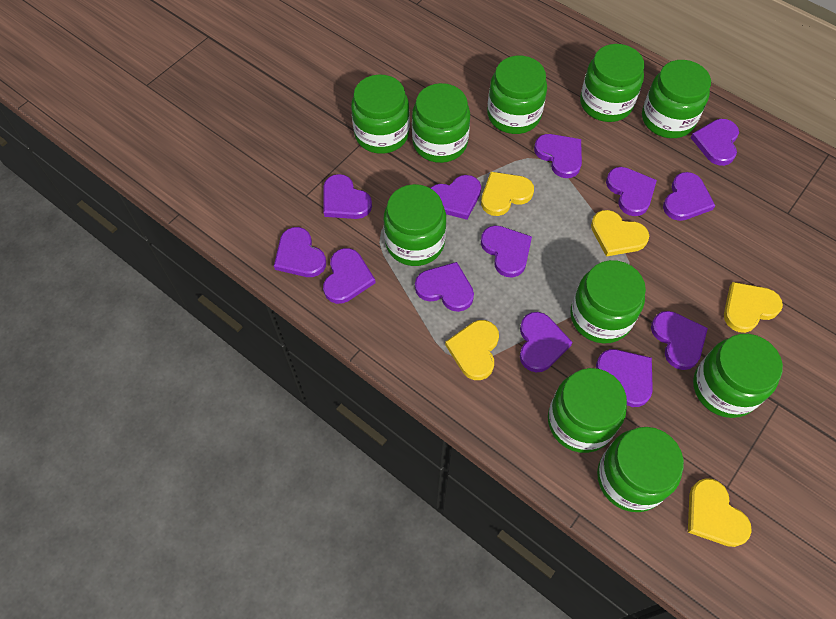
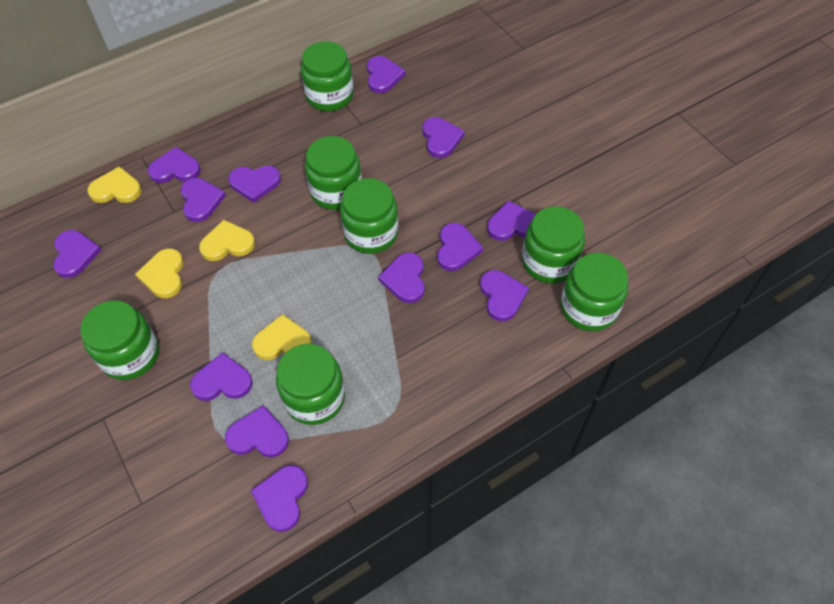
green jar: [351,74,410,154] [384,184,446,266] [412,83,470,163] [487,56,547,134] [548,368,627,453] [570,260,646,344] [580,44,644,122] [597,427,684,512] [642,60,711,138] [693,334,783,418] = 10 -> [80,300,159,380] [276,344,345,425] [301,41,354,111] [305,136,362,210] [340,178,398,254] [522,206,585,283] [561,253,628,331] = 7
yellow heart: [445,320,499,380] [481,172,534,216] [591,210,649,257] [688,478,752,547] [724,282,783,333] = 5 -> [87,166,141,203] [135,248,184,298] [199,220,255,261] [252,314,312,360] = 4

